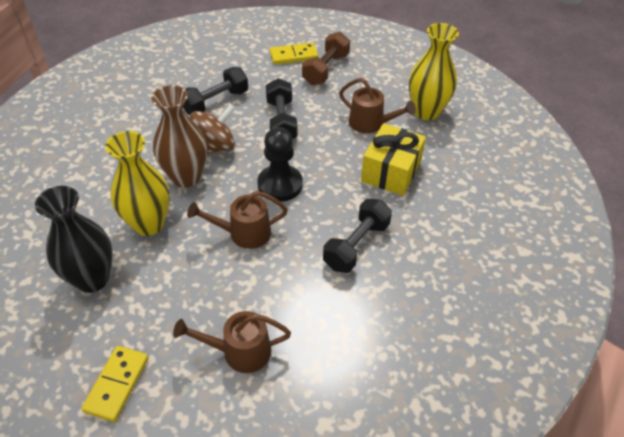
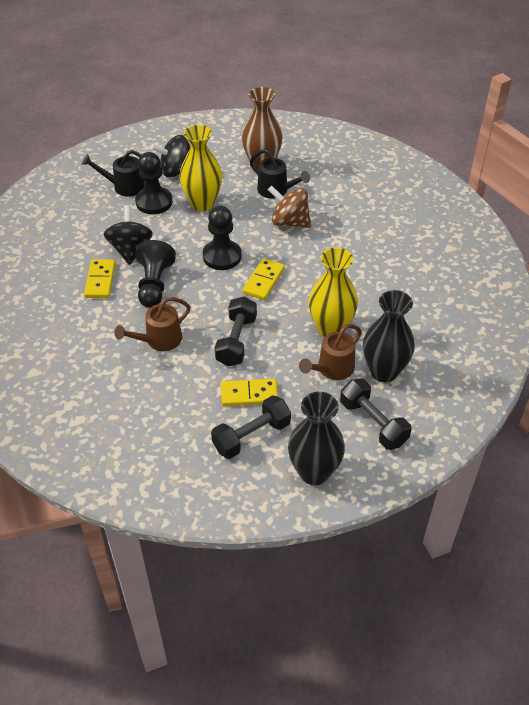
black pawn: [257,127,303,202] = 1 -> [135,152,172,214] [135,240,176,308] [203,206,242,270] = 3
black spinning top: none = 0 -> [104,205,153,265] [151,135,190,178] = 2
black vase: [35,186,113,293] = 1 -> [288,392,345,485] [363,290,415,382] = 2
black watering can: none = 0 -> [82,150,145,197] [250,149,310,199] = 2
brown dumbbell: [302,32,350,85] = 1 -> none = 0
brown watering can: [173,311,291,373] [187,191,288,249] [339,78,416,133] = 3 -> [114,297,191,351] [299,324,362,380] = 2
yellow domino: [81,346,148,422] [270,43,318,65] = 2 -> [84,259,116,298] [221,379,278,406] [243,258,284,300] = 3
yellow gift: [361,123,426,196] = 1 -> none = 0

